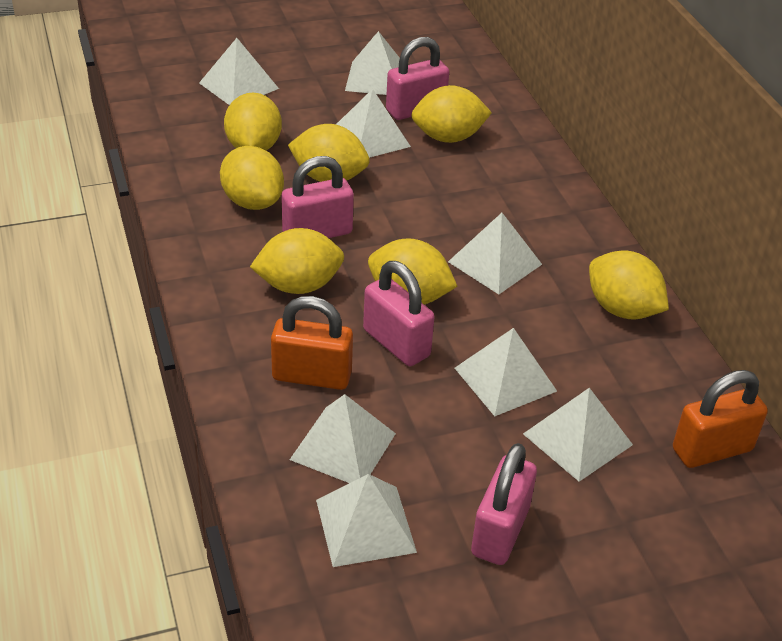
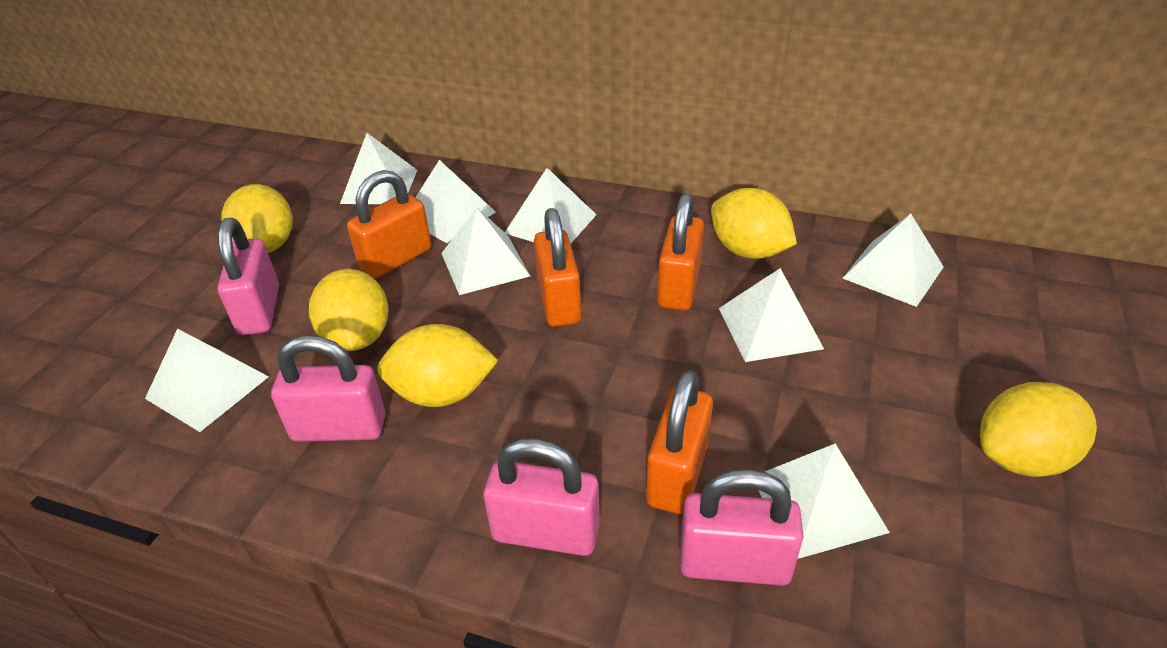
orange padlock: [271,296,353,390] [673,370,768,468] = 2 -> [347,170,431,279] [534,208,581,327] [646,370,713,514] [657,193,704,311] = 4
yellow lemon: [220,146,284,210] [224,93,282,151] [250,228,344,294] [288,124,370,182] [368,238,458,304] [411,85,492,143] [589,250,669,320] = 7 -> [221,184,293,253] [309,269,389,351] [377,324,498,407] [711,188,797,259] [980,382,1097,477] = 5

